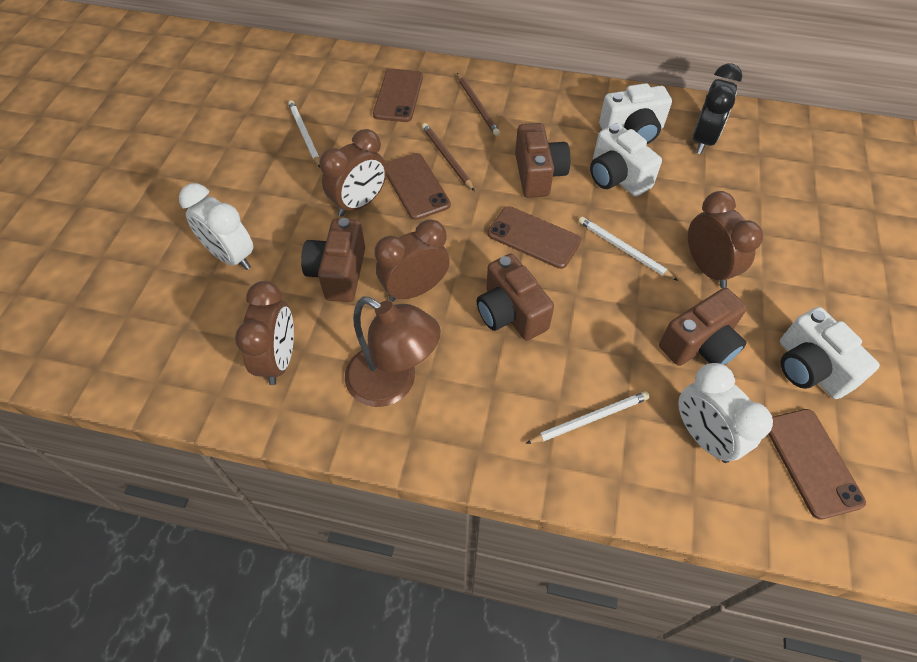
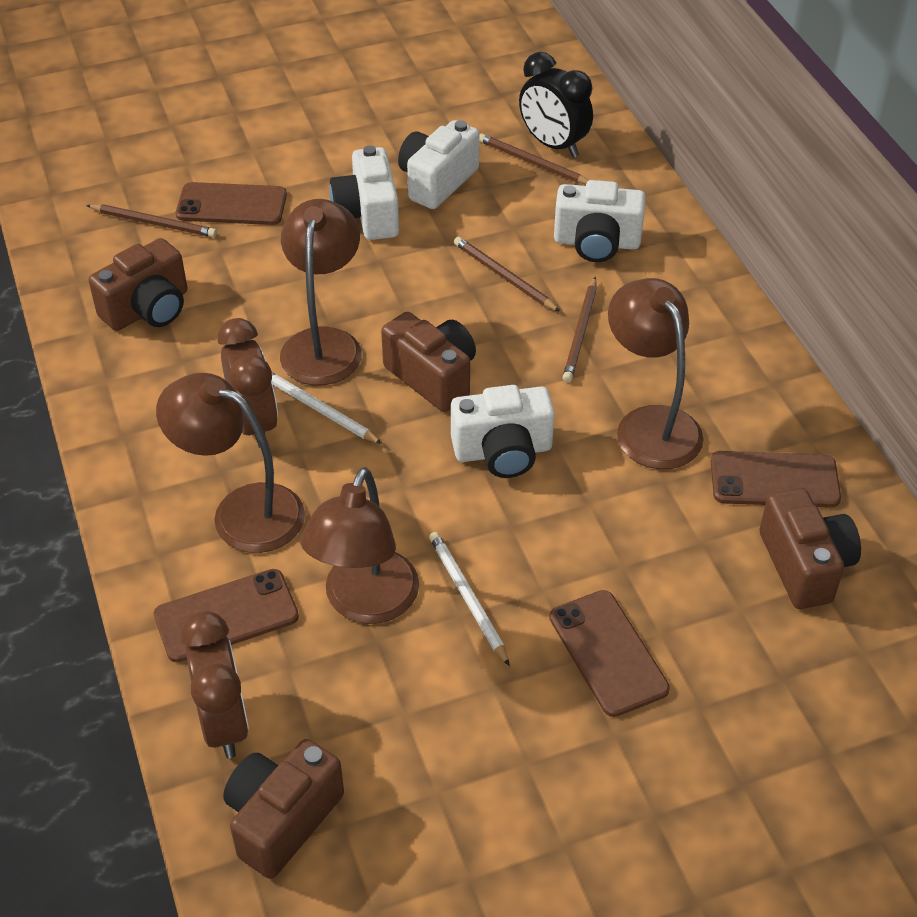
brown clock: [235,281,294,385] [320,129,387,217] [375,219,450,302] [688,191,763,288] = 4 -> [181,611,249,759] [218,318,278,448] = 2
brown lamp: [345,296,441,407] = 1 -> [156,373,305,553] [280,199,362,385] [300,467,419,624] [608,278,704,469] = 4
brown pencil: [422,123,475,191] [457,73,500,136] = 2 -> [86,204,217,237] [454,237,561,312] [479,133,589,184] [562,277,597,383] = 4
white camera: [590,123,662,197] [599,83,672,144] [780,307,880,399] = 3 -> [329,145,399,240] [398,120,479,209] [451,385,555,478] [554,180,645,262] = 4
white clock: [179,183,254,270] [678,363,773,463] = 2 -> none = 0
white pencil: [288,100,320,167] [526,391,650,444] [578,217,678,281] = 3 -> [272,372,382,444] [429,532,510,666] = 2

